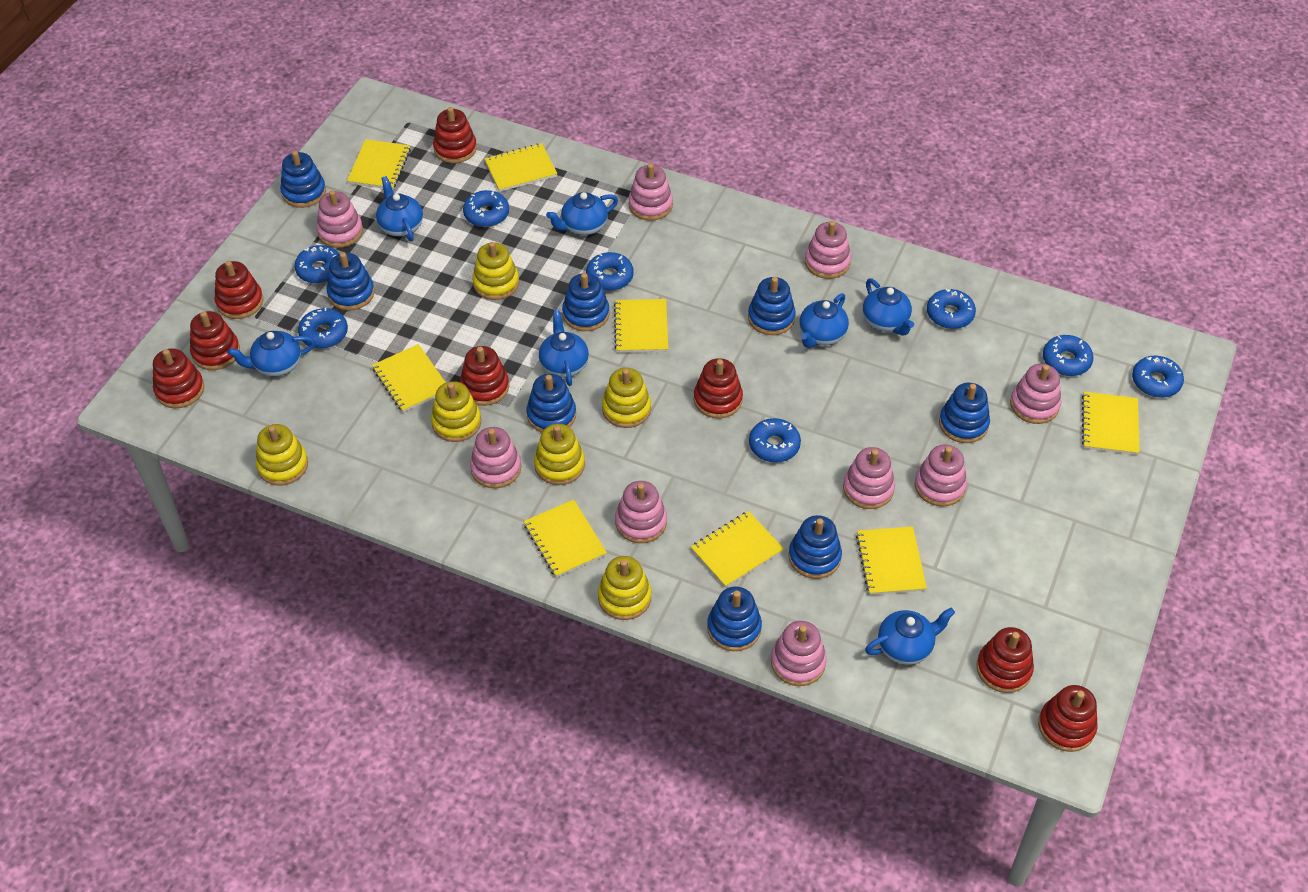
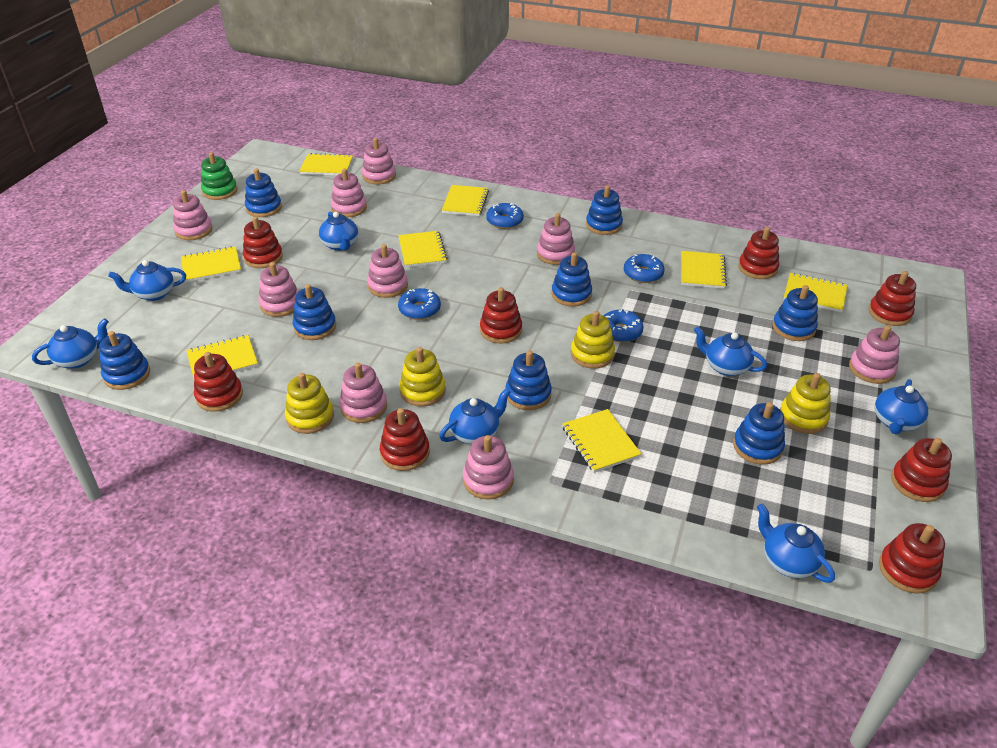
blue donut: [294,245,339,284] [298,308,348,349] [463,190,509,227] [586,252,634,291] [749,418,801,463] [927,289,976,329] [1043,335,1094,376] [1132,356,1184,398] = 8 -> [398,288,441,320] [486,203,524,229] [604,309,644,342] [624,254,665,283] = 4
green stacking toy: none = 0 -> [201,152,238,200] = 1
yellow stacking toy: [256,424,308,486] [431,381,481,442] [472,242,519,300] [534,424,585,485] [598,556,651,620] [602,368,651,428] = 6 -> [285,373,334,434] [399,347,446,407] [571,311,615,369] [780,373,831,434] = 4

